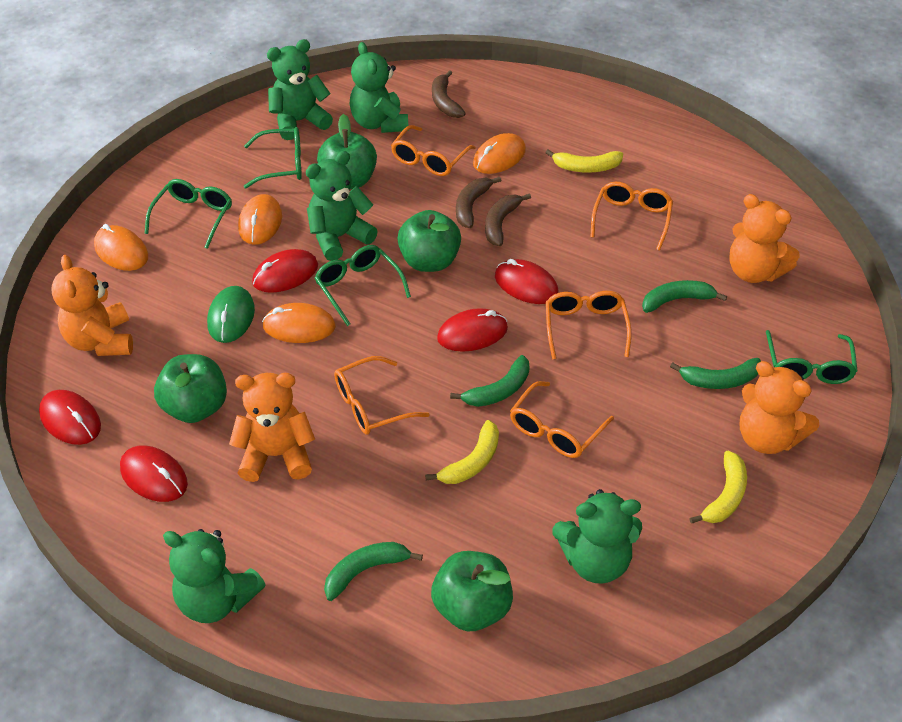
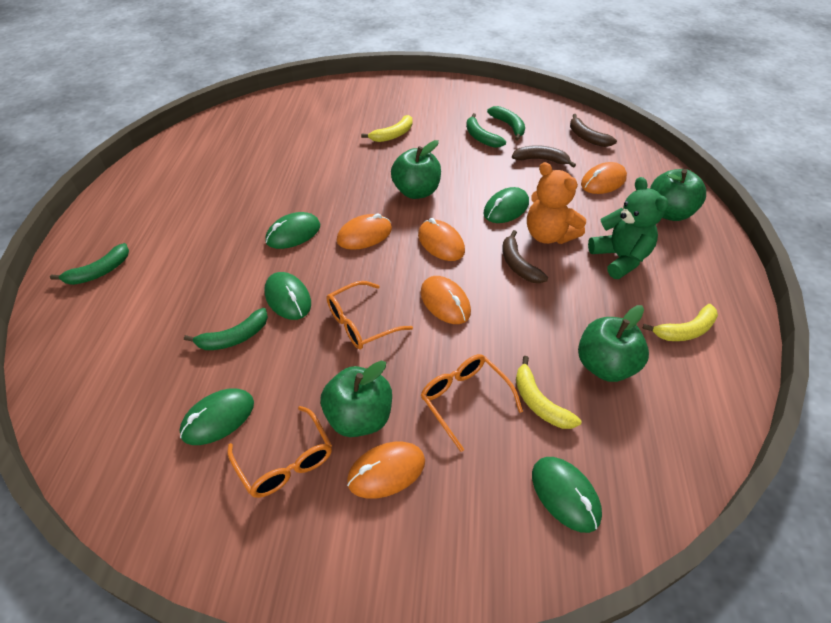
green glasses: [144,179,232,249] [244,127,302,189] [315,245,411,326] [766,330,858,384] = 4 -> none = 0
green mouse: [207,286,255,343] = 1 -> [179,389,254,445] [265,212,320,249] [265,272,311,320] [484,187,529,223] [532,457,602,533] = 5
green teddy bear: [163,529,266,623] [267,39,333,140] [306,151,378,261] [350,42,409,133] [552,489,642,584] = 5 -> [588,177,668,279] = 1
orange glasses: [334,356,430,435] [391,125,476,176] [510,381,614,458] [546,291,632,359] [591,182,673,251] = 5 -> [228,406,332,498] [326,281,413,350] [421,354,523,452] = 3
orange mouse: [94,224,148,271] [238,194,282,245] [262,303,336,343] [473,133,526,174] = 4 -> [337,213,392,250] [347,442,425,499] [418,218,465,261] [421,276,471,324] [581,162,627,194] = 5
orange teddy bear: [51,255,133,356] [229,373,315,482] [729,194,800,283] [740,361,819,454] = 4 -> [527,162,586,244] = 1
red mouse: [39,390,101,445] [120,445,188,502] [252,249,318,293] [437,308,508,352] [495,259,559,304] = 5 -> none = 0

